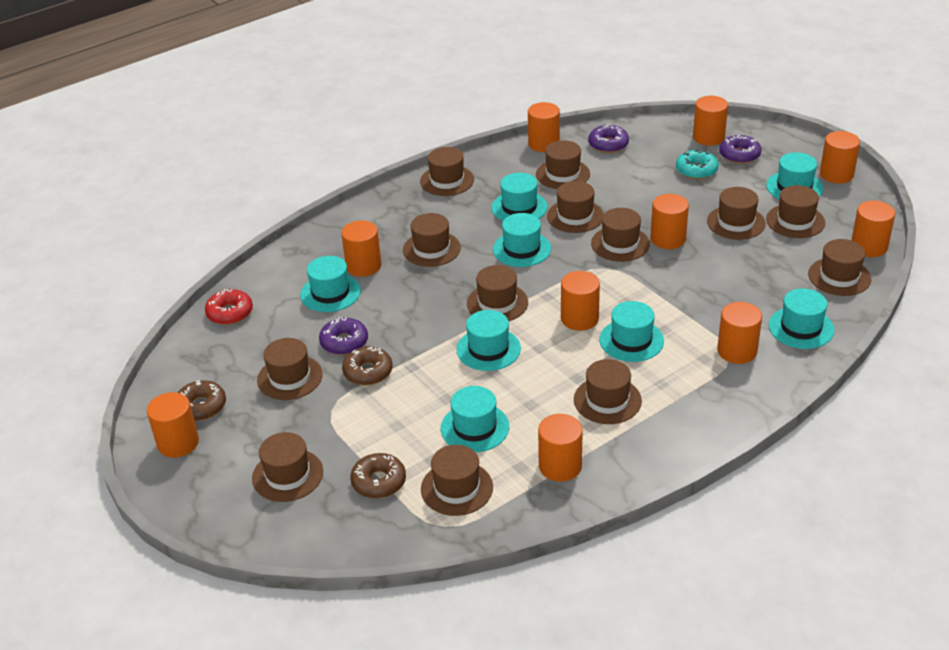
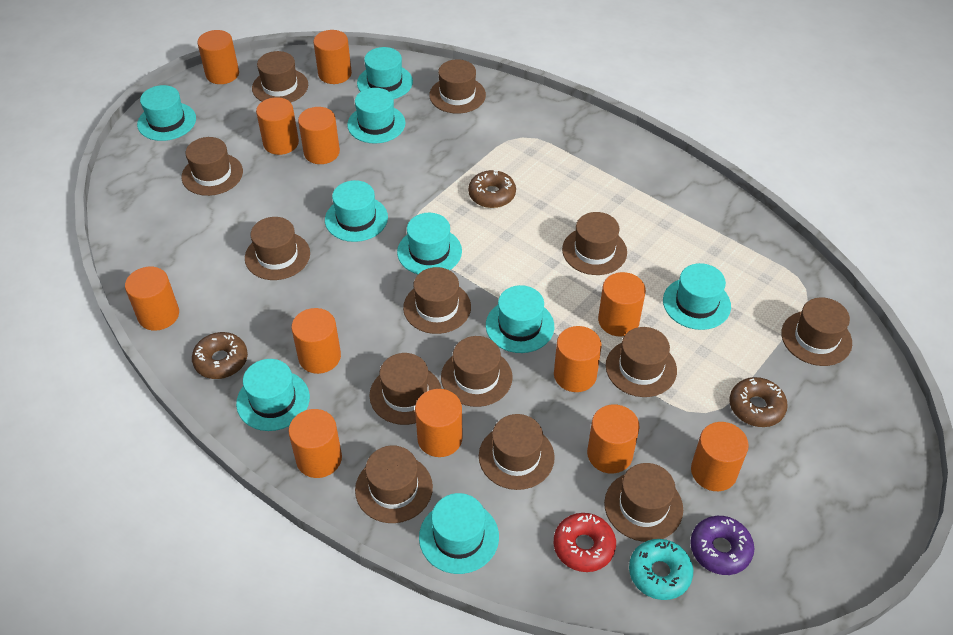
orange cylinder: [147,392,199,458] [341,220,381,277] [528,102,560,152] [538,414,583,482] [561,271,600,331] [650,194,689,249] [693,96,728,146] [717,302,762,364] [820,131,860,184] [851,201,895,257] = 10 -> [125,267,179,331] [197,30,239,84] [256,97,299,155] [288,409,342,478] [291,308,341,374] [298,107,340,164] [313,30,352,84] [415,389,463,457] [554,326,602,392] [587,405,639,474] [598,272,646,337] [691,422,749,491] = 12
purple donut: [319,317,368,355] [588,124,629,153] [719,135,762,164] = 3 -> [690,516,754,575] = 1
turquoise hat: [300,256,361,312] [441,386,509,452] [457,310,521,371] [492,173,548,221] [493,213,551,267] [599,301,664,362] [766,152,823,199] [769,288,834,349] = 8 -> [137,85,196,141] [236,359,310,431] [325,180,388,242] [347,88,405,144] [357,47,413,99] [397,213,462,274] [419,493,499,574] [486,285,554,353] [663,263,731,330] = 9

